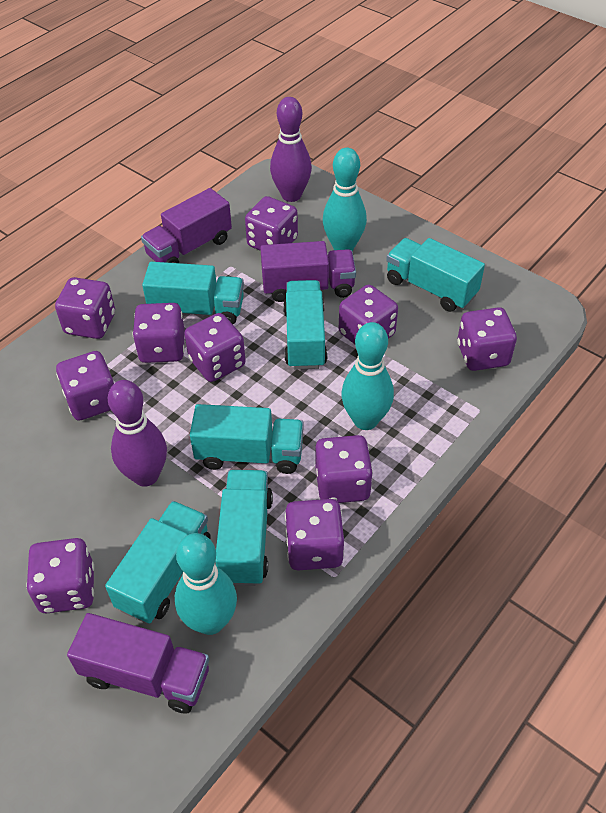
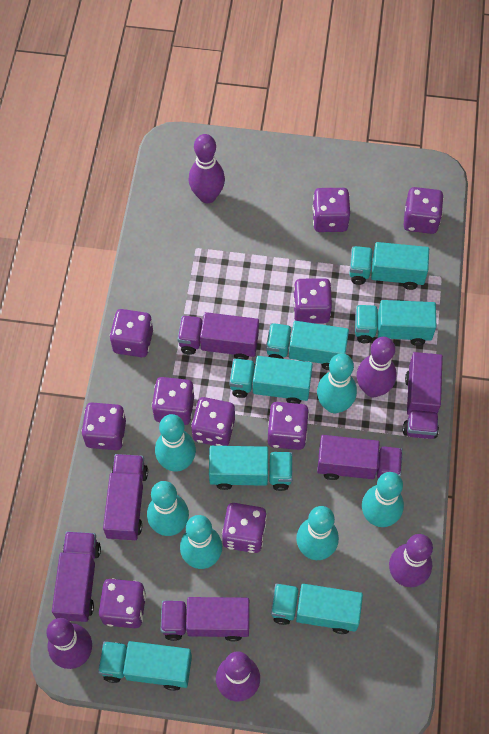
purple bowling pin: [108,380,167,487] [270,97,312,202] = 2 -> [46,618,92,669] [189,134,225,203] [216,651,260,701] [357,337,396,397] [389,534,433,587] = 5
purple truck: [67,613,209,714] [141,188,232,263] [260,241,356,302] = 3 -> [52,531,101,622] [103,454,148,541] [161,597,249,642] [177,312,259,360] [317,435,403,480] [403,352,443,439] = 6
turquoise bowling pin: [175,533,237,635] [323,148,367,251] [341,322,394,430] = 3 -> [147,481,189,536] [155,414,196,472] [180,515,222,569] [296,506,339,560] [317,353,357,413] [362,472,404,527] = 6
turquoise truck: [105,501,211,624] [142,262,244,324] [190,404,304,474] [215,470,273,586] [283,280,328,369] [386,238,485,312] = 6 -> [98,641,192,691] [209,446,293,491] [229,356,313,404] [266,321,349,370] [271,583,363,634] [349,242,429,290] [355,300,436,346] = 7

